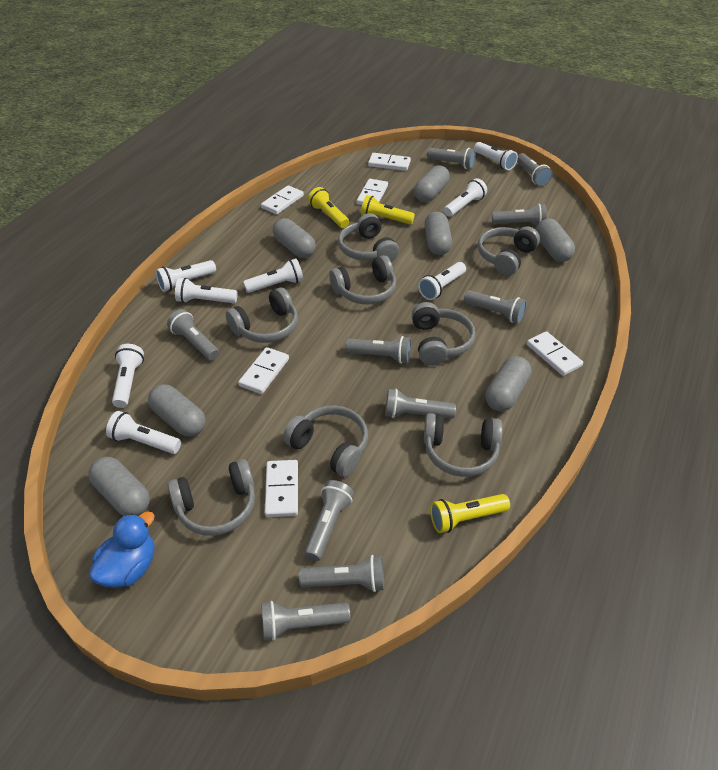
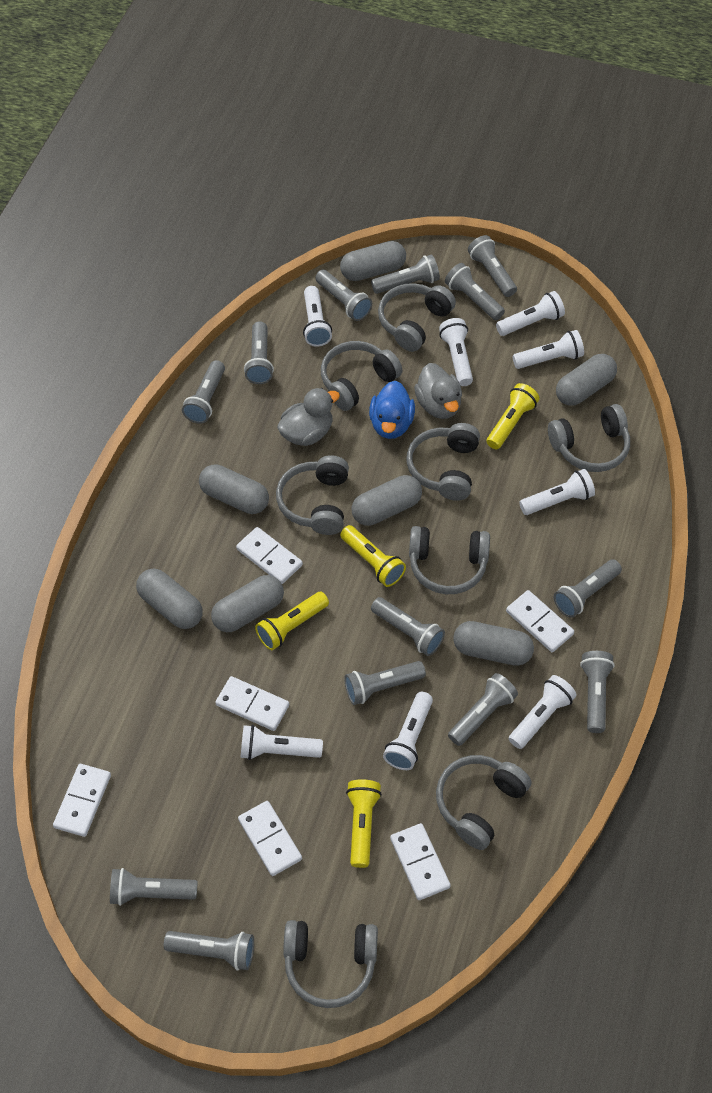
grey duck: none = 0 -> [277,388,340,446] [414,363,462,419] = 2
grey flashlight: [167,309,219,360] [261,601,350,641] [299,555,384,592] [304,480,354,561] [345,336,411,364] [385,389,456,419] [427,148,476,169] [464,290,527,323] [492,204,547,226] [517,153,553,186] = 10 -> [110,868,198,906] [164,931,254,970] [182,360,225,424] [244,321,274,384] [315,270,372,321] [344,661,426,705] [371,254,440,294] [371,597,445,656] [445,263,505,320] [448,673,518,746] [468,235,517,297] [554,559,622,618] [580,651,615,733] = 13
yellow flashlight: [308,187,349,228] [361,195,415,224] [430,494,510,533] = 3 -> [255,592,329,650] [340,525,406,587] [346,779,382,868] [486,383,539,449] = 4

